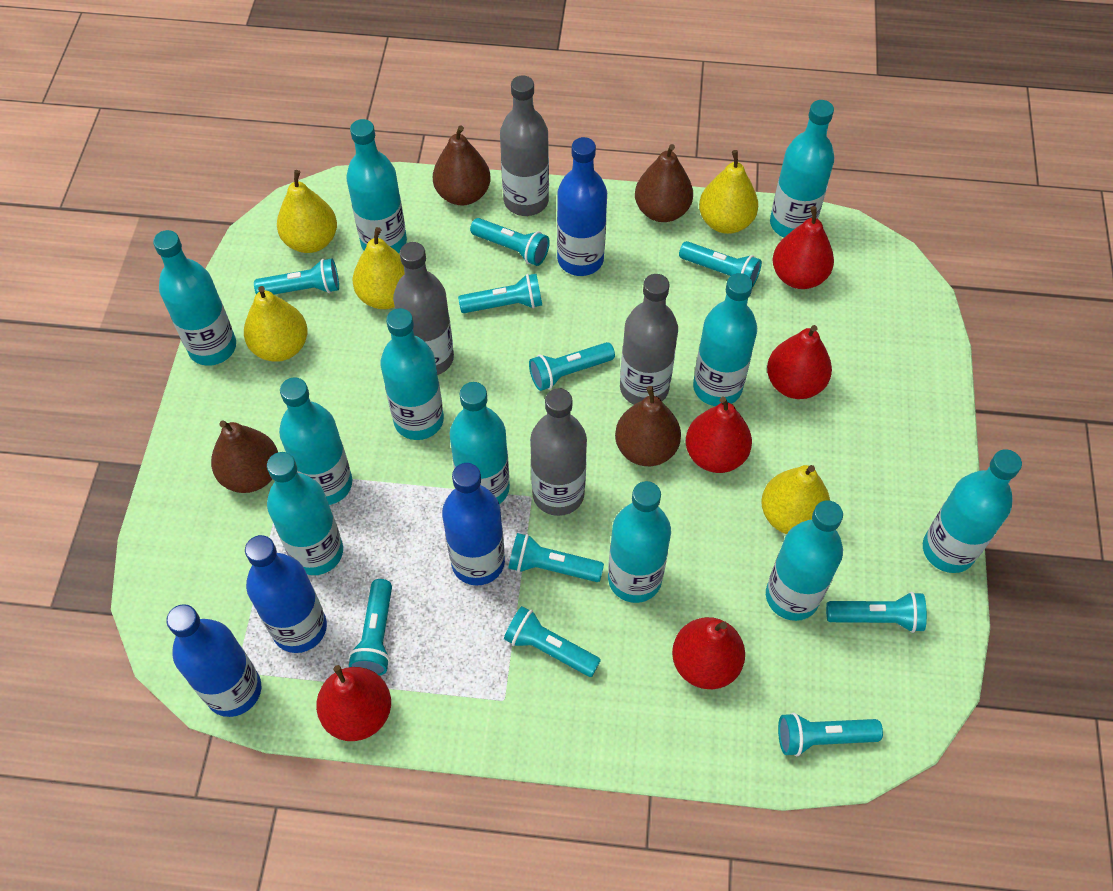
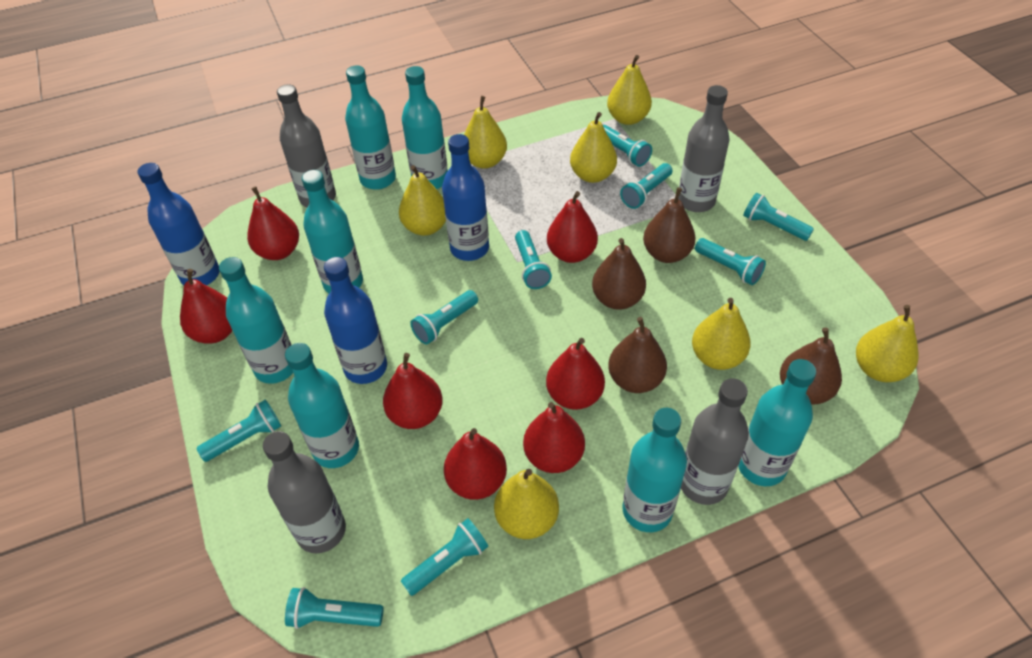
blue bottle: [166,604,261,717] [245,535,327,653] [442,463,505,586] [557,137,607,276] = 4 -> [138,163,219,285] [324,257,387,384] [442,134,489,261] = 3
red pear: [316,665,391,741] [672,617,745,689] [685,397,752,473] [767,325,832,399] [773,206,834,289] = 5 -> [180,269,233,344] [247,187,299,260] [383,353,443,429] [444,428,507,500] [523,402,585,473] [546,338,605,410] [547,191,598,263] = 7
turquoise bottle: [153,230,236,366] [267,452,343,575] [279,377,352,505] [346,119,407,253] [380,308,444,440] [449,382,510,504] [608,481,671,603] [693,273,757,406] [766,500,843,621] [770,100,834,237] [923,449,1022,573] = 11 -> [219,257,293,384] [285,343,359,468] [302,170,363,293] [345,66,396,190] [402,66,448,189] [622,408,687,532] [738,359,816,486] = 7
turquoise flashlight: [254,259,339,295] [349,579,392,676] [458,274,542,313] [470,218,550,266] [504,606,601,677] [508,533,604,582] [529,342,615,391] [679,241,762,286] [778,713,883,756] [826,592,927,633] = 10 -> [197,400,281,462] [285,587,384,629] [401,518,488,596] [410,290,478,345] [515,230,552,289] [603,125,652,167] [620,163,672,209] [695,238,766,285] [743,193,814,241] = 9
yellow pear: [244,286,308,362] [277,170,337,253] [353,227,404,309] [699,150,758,234] [761,465,830,534] = 5 -> [399,165,446,236] [464,96,507,168] [494,469,559,539] [570,112,617,183] [607,55,652,125] [692,298,751,370] [856,305,918,382] = 7

